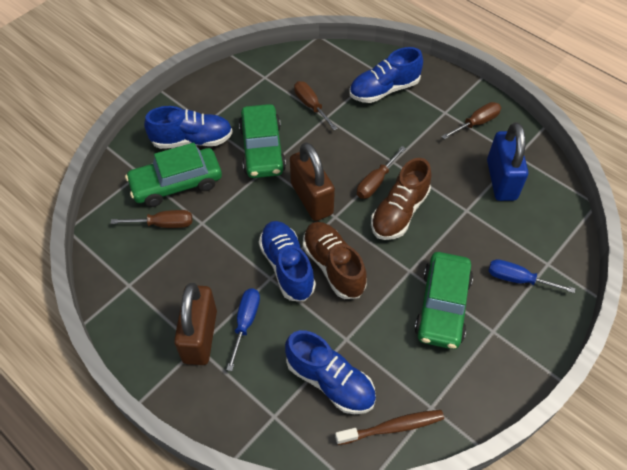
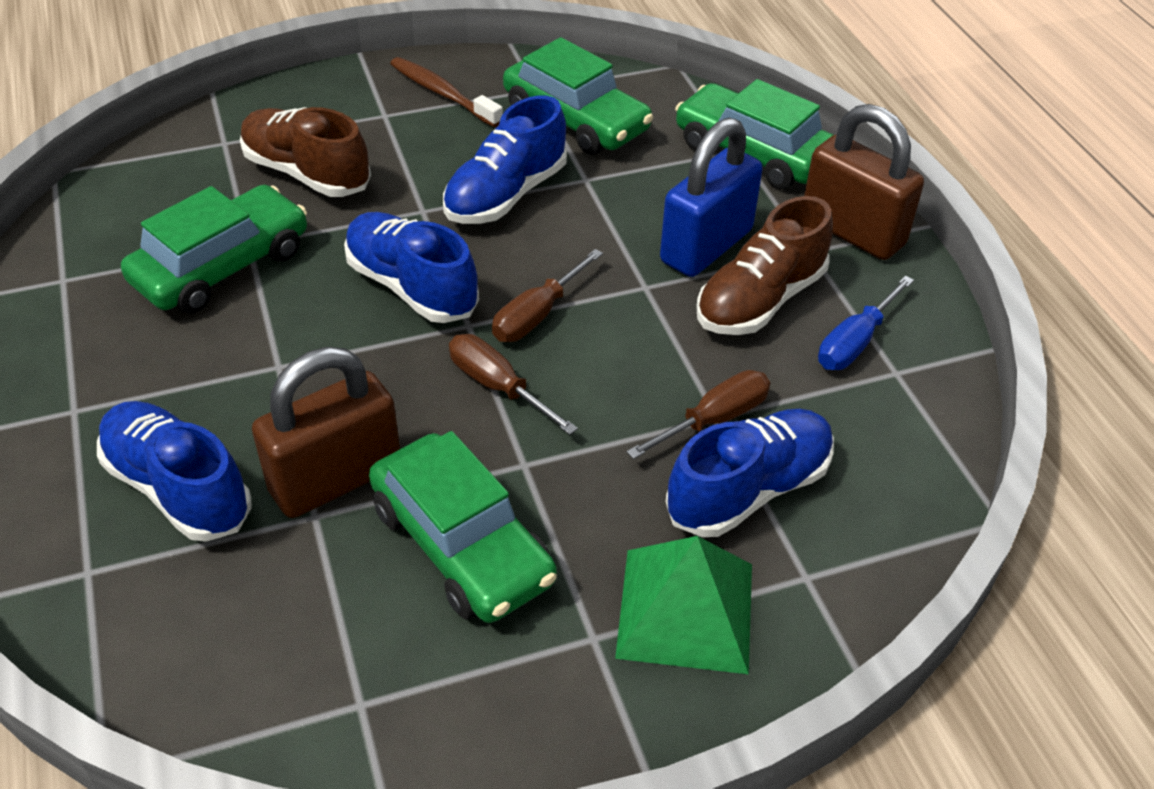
blue screwdriver: [226,288,260,371] [489,259,575,293] = 2 -> [818,276,914,370] = 1
brown screwdriver: [110,210,192,228] [294,81,338,130] [357,146,406,199] [441,102,501,139] = 4 -> [449,334,578,435] [492,249,603,342] [627,370,770,459] = 3
green car: [125,143,222,207] [239,104,286,178] [414,252,473,349] = 3 -> [121,185,307,313] [369,431,557,623] [503,37,653,155] [675,79,833,189] = 4
green pyramid: none = 0 -> [615,536,752,674] = 1

